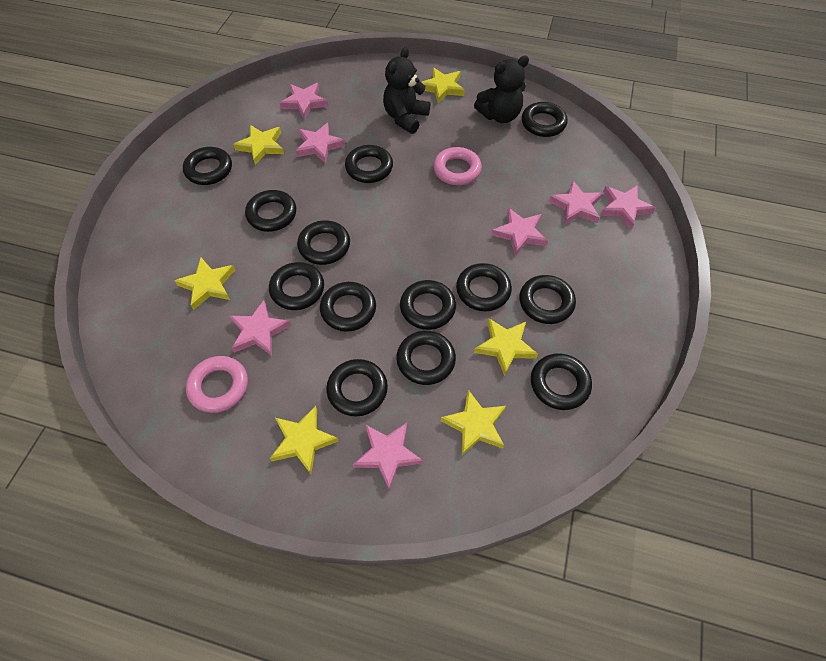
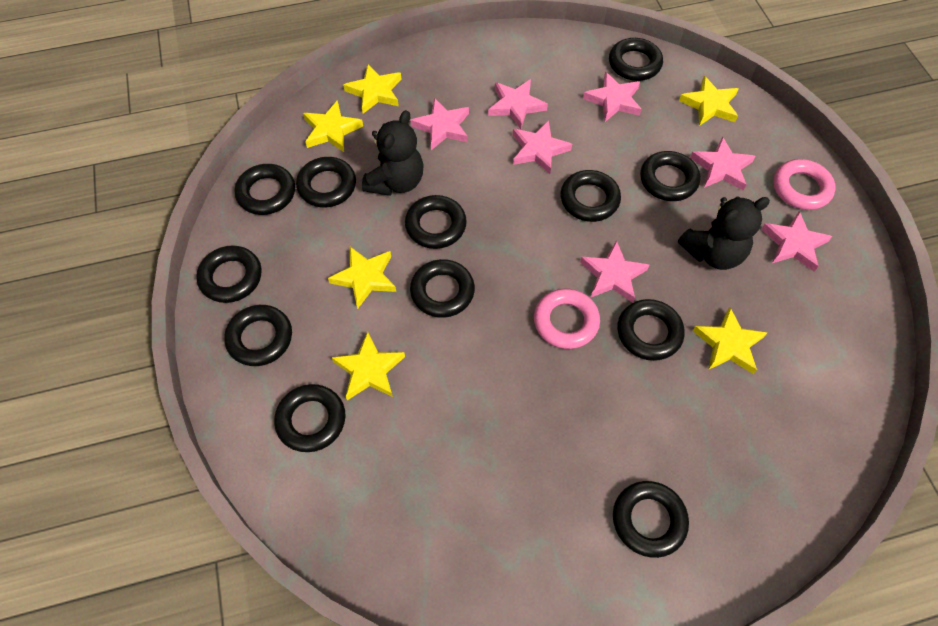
black ring: [183,147,232,185] [245,190,296,232] [269,262,324,310] [297,220,350,265] [320,282,376,332] [326,359,388,416] [345,145,393,183] [396,331,456,385] [400,280,456,330] [456,263,512,311] [519,275,576,324] [522,102,568,137] [531,353,592,410] = 13 -> [196,245,262,303] [224,305,292,366] [235,164,295,215] [274,384,346,452] [296,157,356,207] [405,195,467,249] [410,259,475,318] [560,170,621,222] [609,38,663,81] [613,481,689,558] [617,299,685,361] [640,151,700,201] = 12

